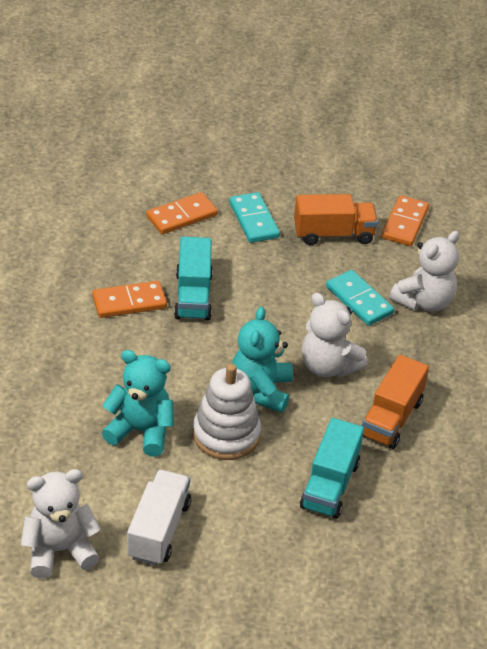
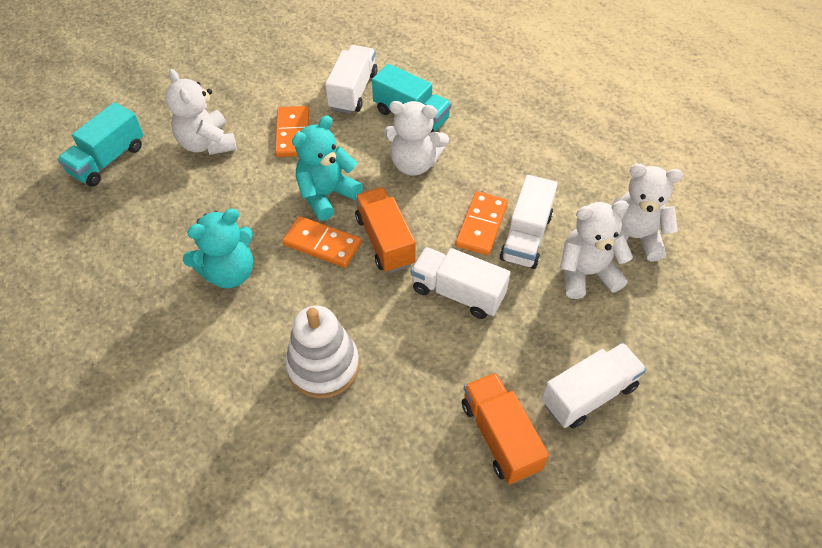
turquoise domino: [229,192,280,243] [326,270,394,326] = 2 -> none = 0
white teddy bear: [21,469,101,579] [301,292,368,377] [389,231,460,312] = 3 -> [165,69,237,155] [384,101,449,175] [560,200,633,299] [612,164,683,262] = 4
white truck: [127,470,191,566] = 1 -> [325,45,378,114] [411,247,510,319] [500,175,558,269] [542,343,647,429] = 4

